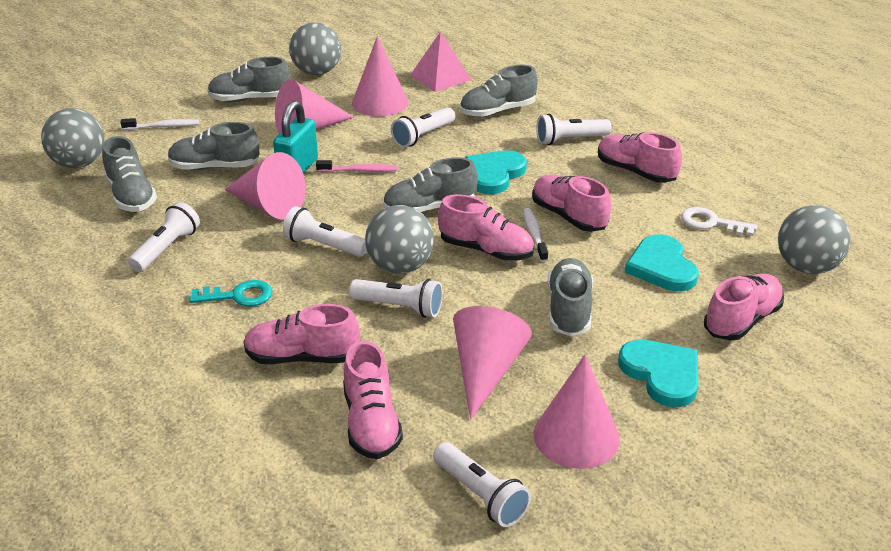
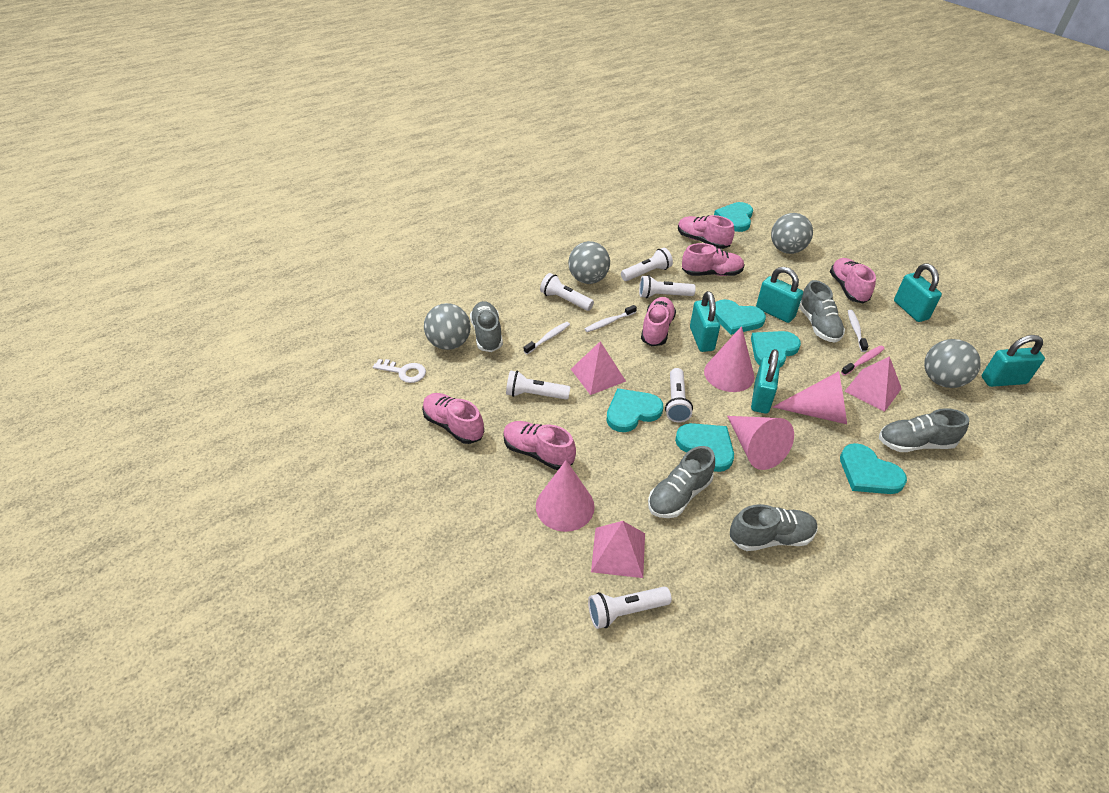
grey shoe: [102,136,157,212] [168,122,259,170] [208,57,291,102] [383,157,478,213] [460,65,538,117] [547,258,593,336] = 6 -> [470,301,503,352] [648,446,715,518] [730,504,817,551] [799,280,845,343] [879,408,969,452] = 5
pink cone: [224,152,306,219] [275,79,354,134] [352,36,408,116] [453,306,532,420] [534,354,620,469] = 5 -> [536,460,595,532] [704,326,754,392] [727,416,794,470] [773,371,847,424] = 4
pink pyramid: [410,31,471,92] = 1 -> [571,341,626,395] [591,521,645,578] [844,356,902,412] = 3
turquoise heart: [465,150,527,194] [618,339,698,407] [625,234,699,291] = 3 -> [607,388,663,432] [675,423,734,472] [714,202,753,232] [715,299,766,335] [751,331,801,367] [840,443,907,494] = 6
turquoise key: [189,280,272,306] = 1 -> none = 0
turquoise padlock: [273,101,318,173] = 1 -> [690,291,720,352] [751,349,780,414] [756,267,803,323] [894,264,942,322] [982,335,1045,387] = 5
white toothbrush: [120,118,199,130] [523,208,548,262] = 2 -> [524,322,570,354] [585,305,637,332] [848,310,869,352] = 3

